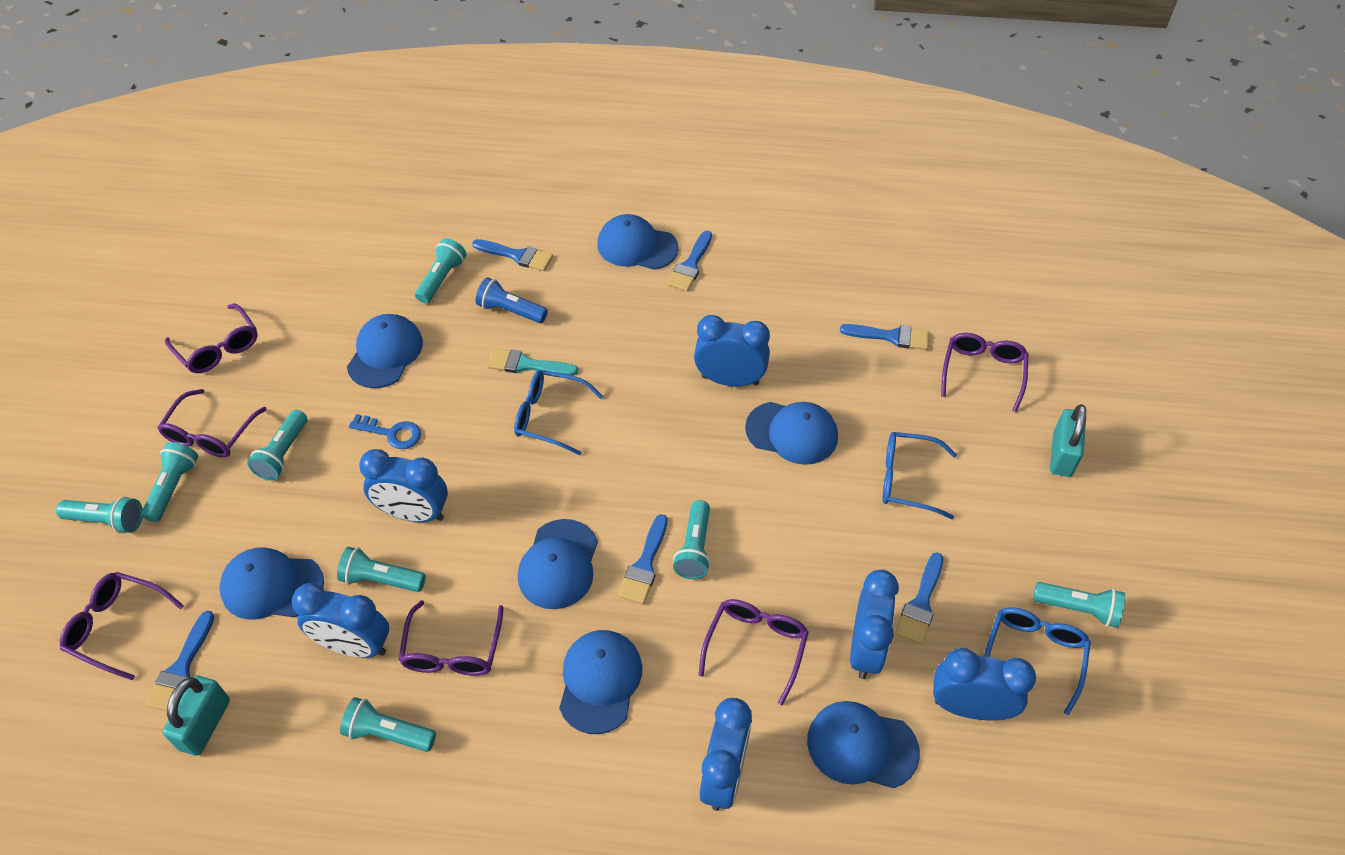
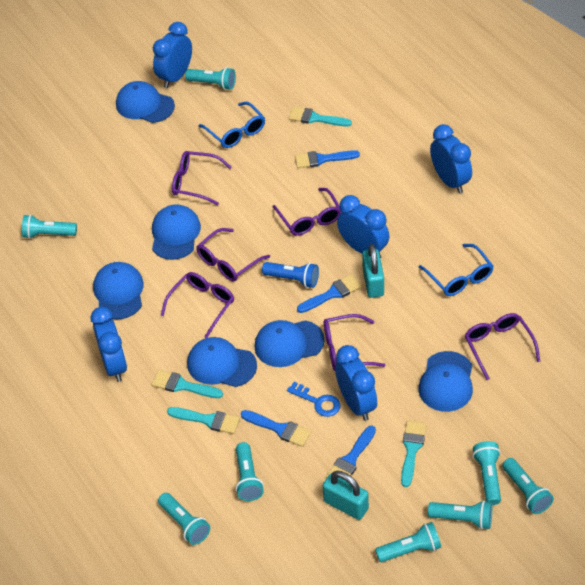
blue brush: [145,611,215,711] [472,239,553,271] [618,514,667,604] [667,231,712,291] [840,324,929,350] [896,552,943,644] = 6 -> [241,410,311,447] [295,150,360,168] [297,274,362,313] [326,426,376,478] = 4
blue cap: [219,547,324,620] [347,314,423,388] [518,519,598,609] [559,630,642,734] [597,214,679,270] [745,402,838,465] [807,701,920,788] = 7 -> [93,262,144,320] [116,81,175,123] [152,204,201,260] [187,337,257,387] [254,320,325,367] [418,351,473,412] = 6
blue clock: [292,583,389,658] [359,449,448,522] [694,315,770,387] [700,698,752,811] [850,570,899,679] [933,648,1036,720] = 6 -> [90,307,127,382] [153,22,192,88] [335,345,377,421] [337,195,390,258] [430,124,472,194] = 5
blue glasses: [514,370,603,455] [883,432,957,519] [984,607,1091,715] = 3 -> [199,102,265,148] [419,244,493,296] = 2
turquoise brush: [487,348,578,376] = 1 -> [152,370,223,398] [167,407,240,434] [289,107,352,126] [401,421,427,487] = 4

